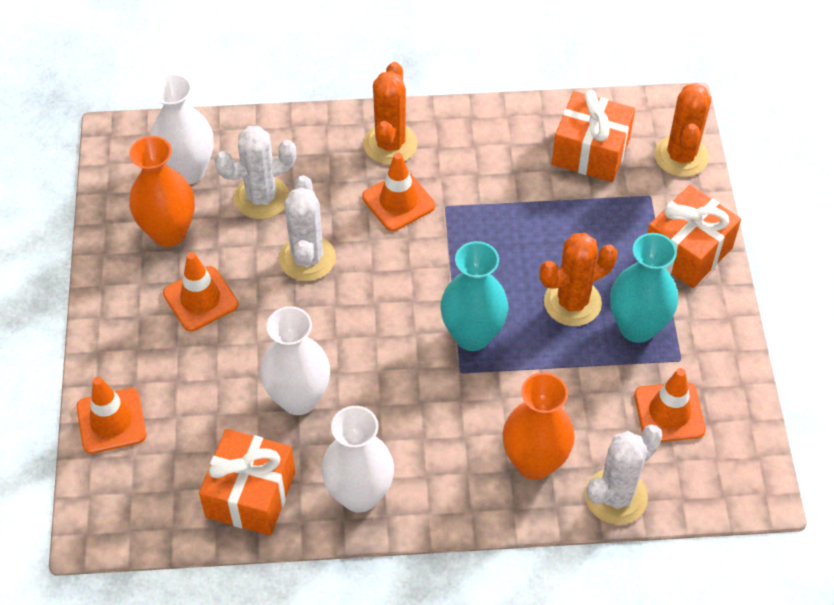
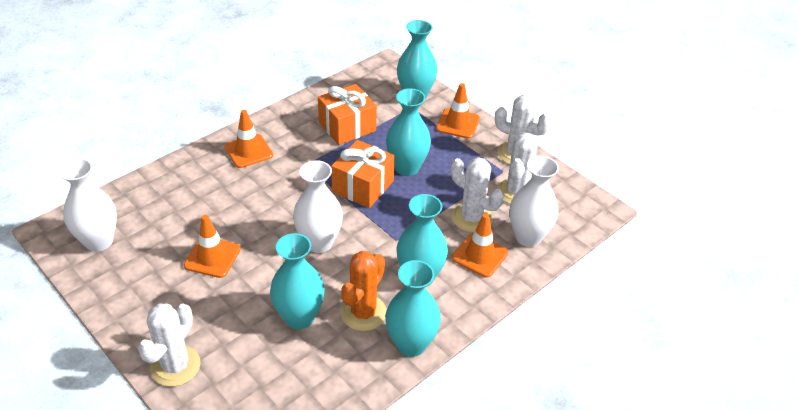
orange cactus: [364,62,417,165] [539,233,618,326] [654,83,711,177] = 3 -> [341,251,387,331] = 1
orange gift: [199,429,295,536] [552,90,635,182] [647,185,741,288] = 3 -> [318,84,377,145] [331,140,395,208] = 2
orange vase: [129,136,195,247] [503,372,575,480] = 2 -> none = 0
turquoise vase: [440,241,508,351] [610,233,678,343] = 2 -> [270,233,325,329] [385,260,441,357] [386,88,431,176] [396,194,448,287] [397,20,437,99] = 5
white cactus: [215,126,296,219] [279,175,336,281] [585,425,662,525] = 3 -> [138,303,201,387] [451,157,504,232] [495,95,551,164] [497,133,537,204] = 4

